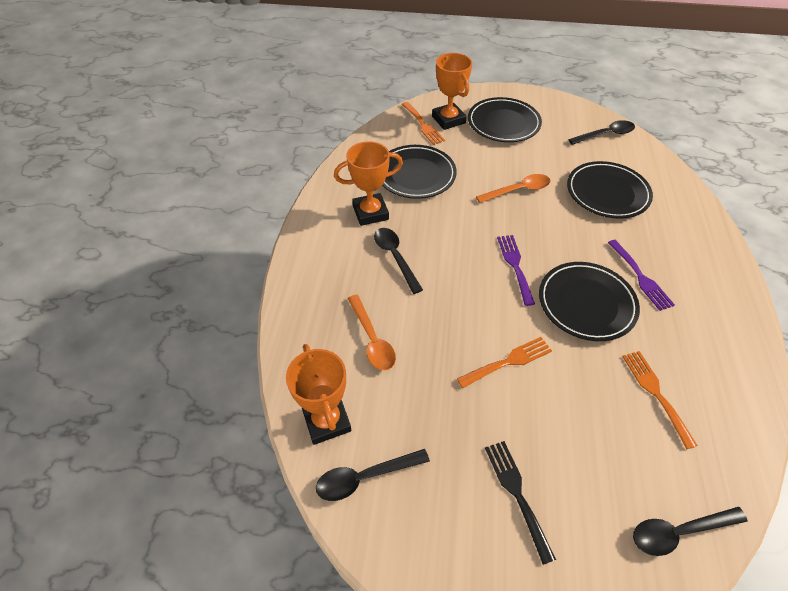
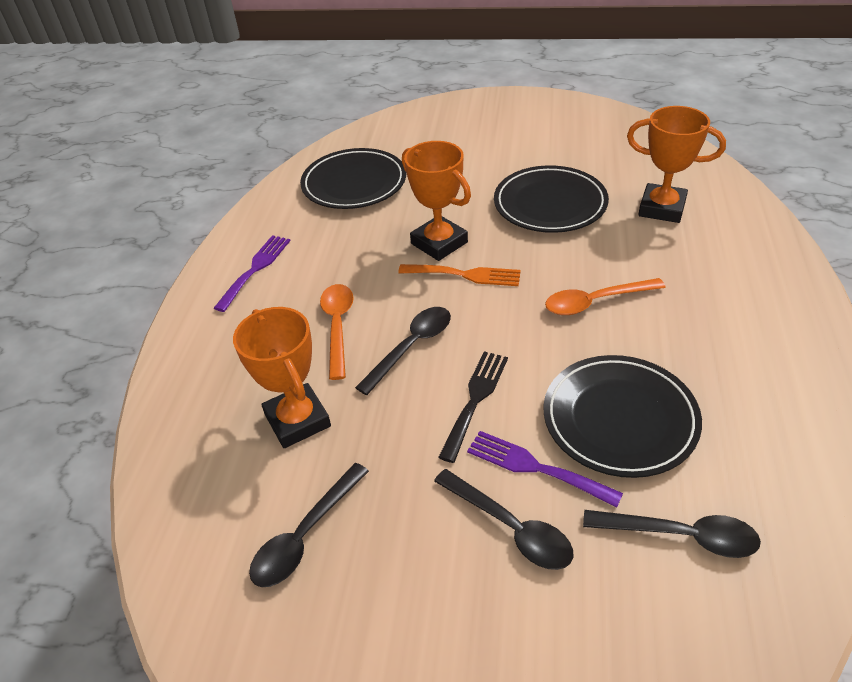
black plate: [382,145,457,199] [468,97,542,142] [539,262,640,341] [567,161,653,219] = 4 -> [300,148,406,209] [494,165,609,233] [544,355,702,478] = 3
orange fork: [402,102,445,145] [457,337,552,388] [622,351,698,449] = 3 -> [398,264,521,286] = 1

